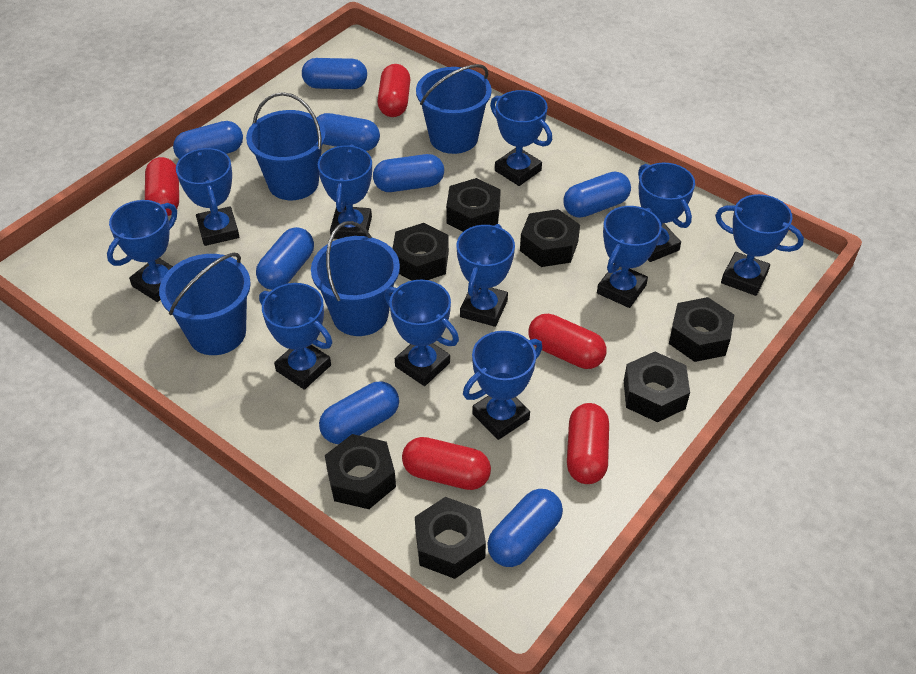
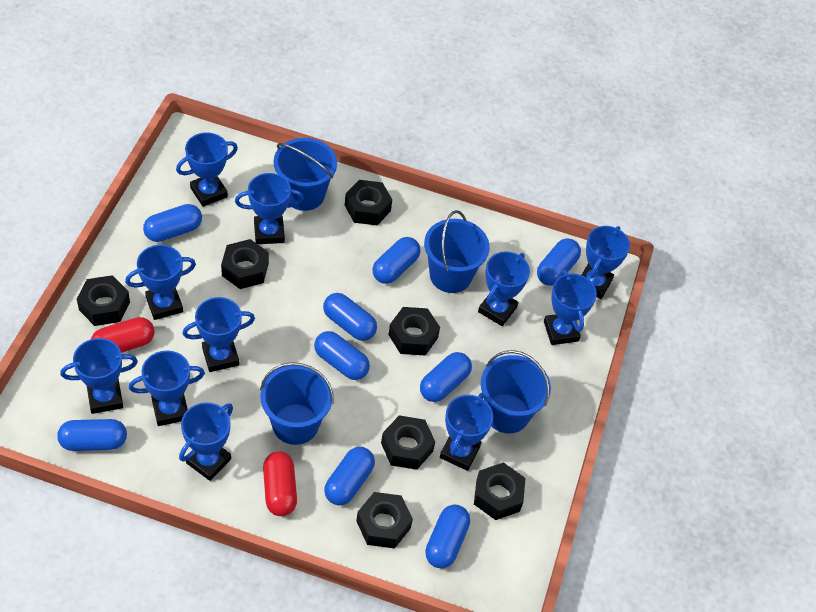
blue capsule: [173,121,243,159] [256,227,314,290] [302,58,367,89] [317,113,380,151] [319,382,399,444] [373,154,444,192] [487,489,563,567] [563,172,631,218] = 8 -> [57,419,127,451] [143,204,202,242] [314,331,370,380] [323,293,377,341] [324,447,375,505] [372,237,421,284] [420,352,472,402] [425,505,470,568] [537,238,581,286] = 9
red capsule: [145,157,179,216] [377,64,411,117] [402,437,491,490] [528,314,606,369] [567,403,609,484] = 5 -> [91,317,155,353] [263,451,297,516] = 2

